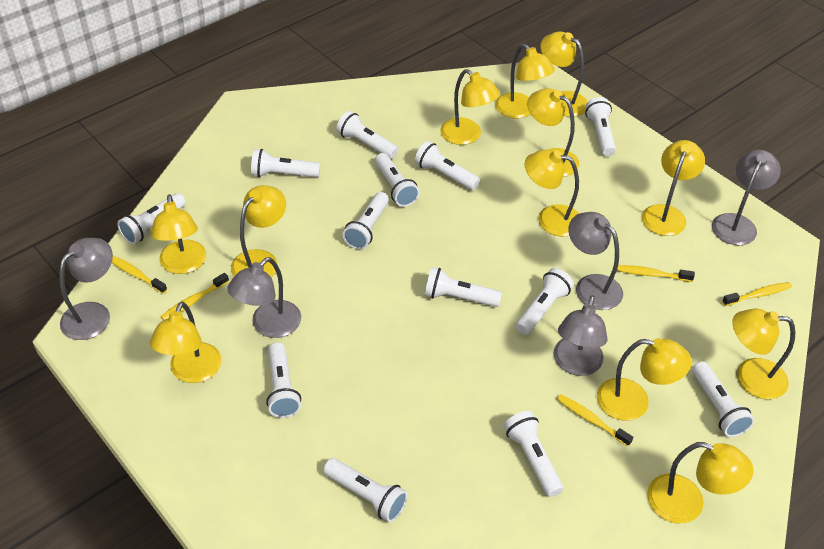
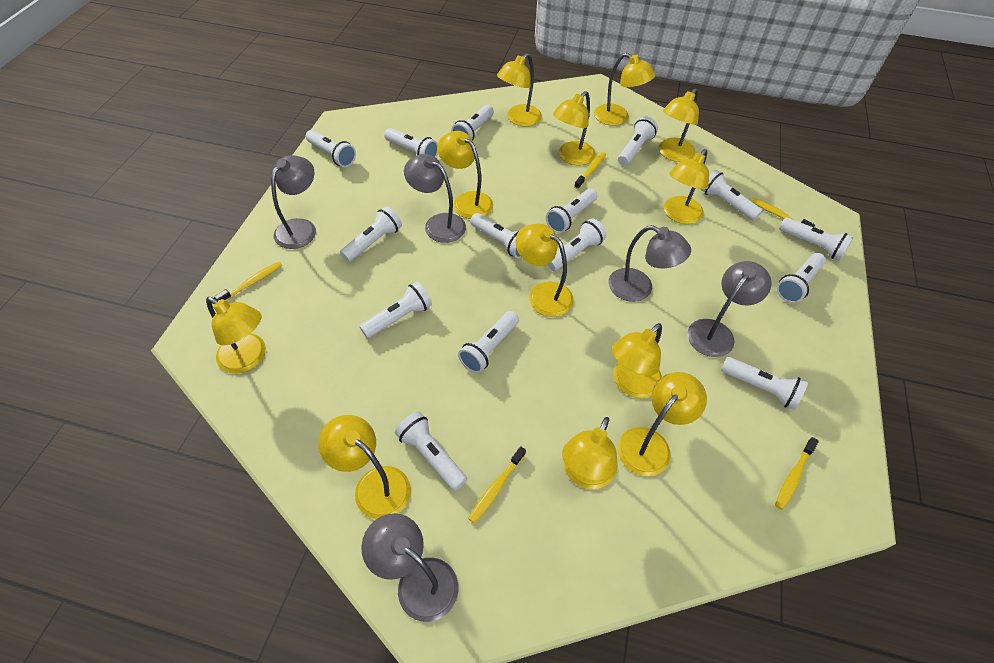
white flashlight: [117,193,186,244] [251,149,320,177] [266,342,301,418] [323,458,408,522] [336,111,398,159] [343,192,389,249] [375,153,420,207] [415,141,480,190] [425,267,502,307] [504,411,564,497] [515,268,574,335] [585,97,616,156] [692,361,755,437] = 13 -> [306,130,356,167] [340,206,402,262] [359,282,432,338] [384,128,438,158] [395,412,467,491] [451,105,494,140] [458,311,519,373] [470,213,521,258] [546,188,597,233] [547,218,607,271] [618,117,658,166] [701,170,763,221] [721,357,808,410] [777,253,826,303] [779,217,854,261] = 15

